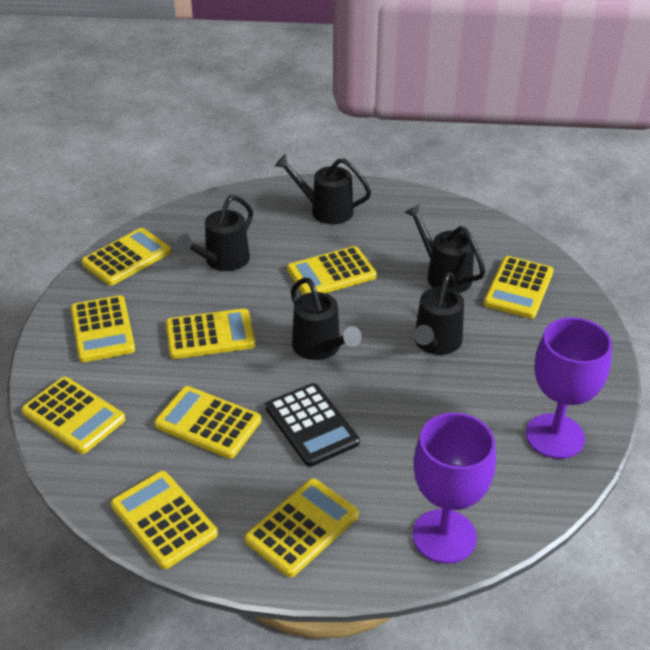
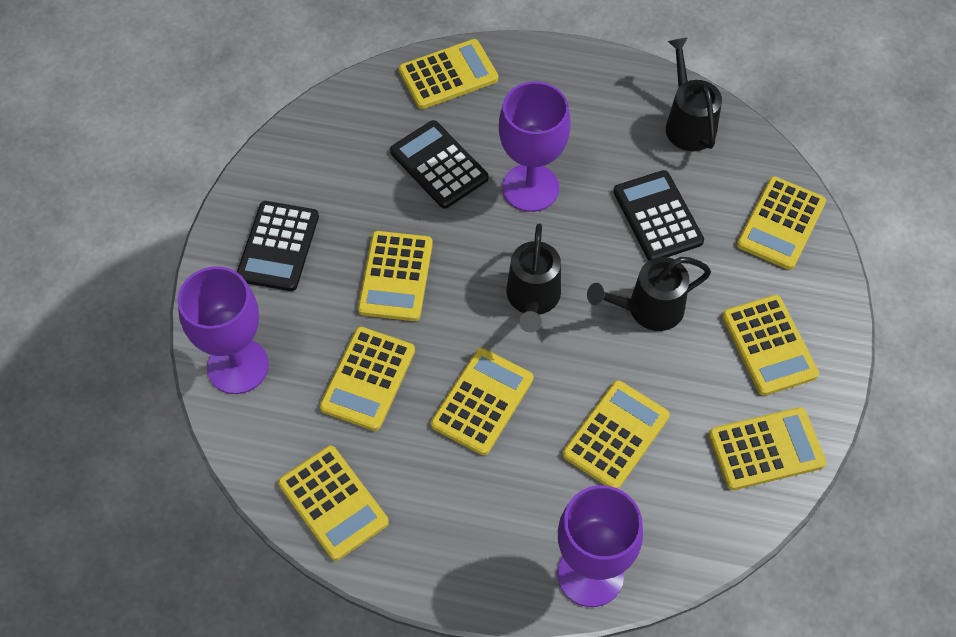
black calculator: [266,383,360,467] = 1 -> [237,201,319,291] [390,120,488,209] [614,170,704,260] = 3
black watering can: [176,195,253,271] [275,154,371,224] [291,277,362,360] [405,204,485,293] [414,271,464,355] = 5 -> [506,223,561,332] [587,257,711,331] [666,37,722,151] = 3
purple goblet: [412,413,496,564] [526,317,612,459] = 2 -> [177,266,269,394] [499,81,570,212] [557,485,643,607] = 3

